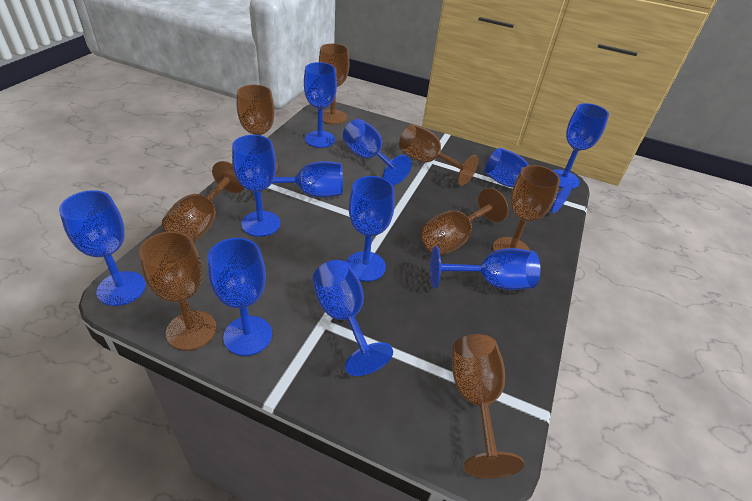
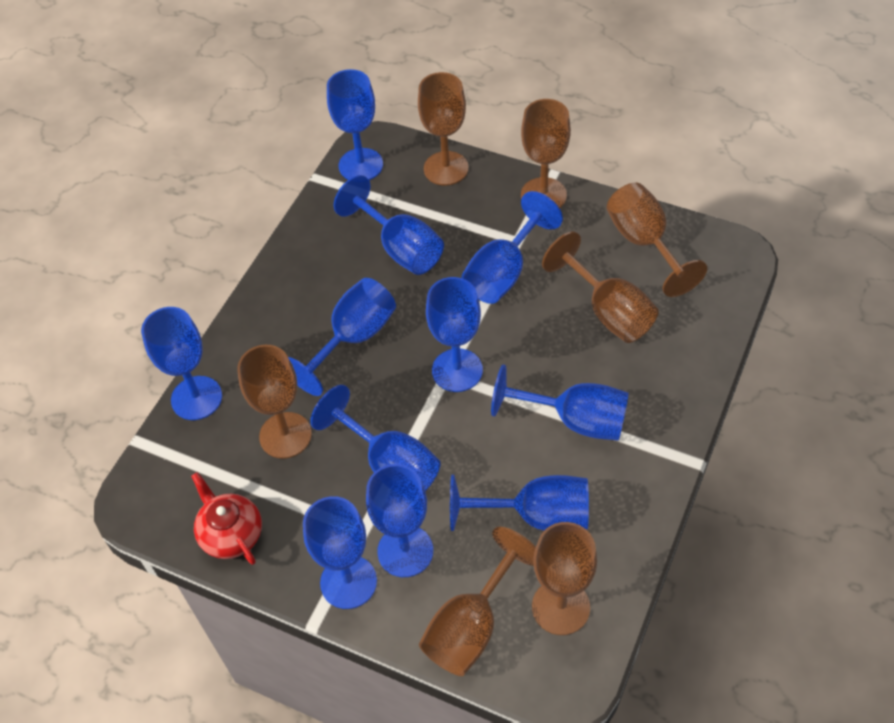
brown goblet: [139,231,216,351] [162,161,244,243] [237,85,278,171] [319,43,349,124] [399,124,479,186] [421,188,508,256] [452,334,524,479] [493,165,560,251] = 8 -> [237,345,312,459] [418,72,469,186] [419,527,536,676] [521,99,571,208] [532,522,597,635] [542,231,659,343] [607,183,707,297] = 7
red teapot: none = 0 -> [191,472,262,565] = 1

